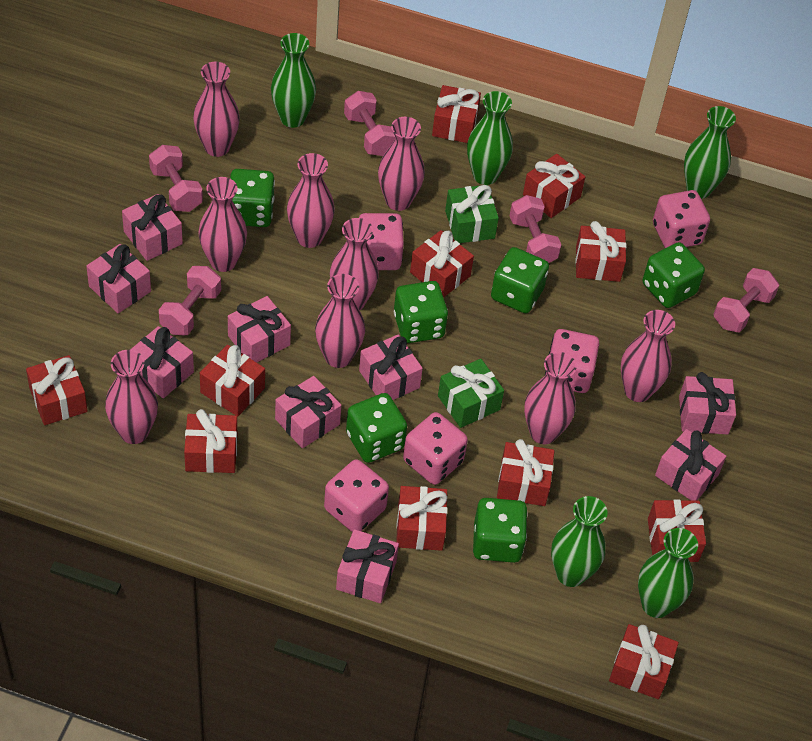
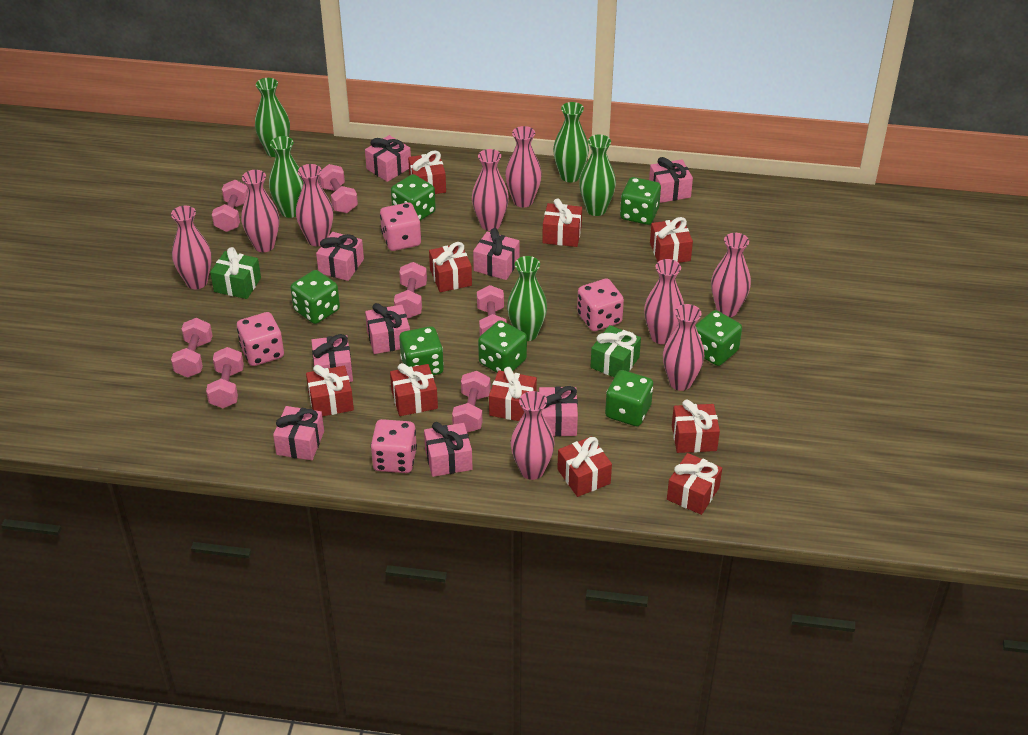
green dice: [230,169,275,227] [346,393,407,463] [394,281,448,343] [473,498,527,563] [491,247,549,313] [643,242,705,308] = 6 -> [290,270,340,324] [391,174,436,221] [399,326,444,375] [478,320,527,373] [605,370,653,426] [620,177,661,225] [695,310,742,366] = 7
pink dice: [324,459,389,532] [359,213,404,270] [403,412,468,485] [545,329,599,393] [653,190,710,248] = 5 -> [237,312,284,366] [371,419,417,473] [380,203,421,251] [577,278,624,331] = 4
pink dumbbell: [149,145,203,212] [159,266,221,335] [344,91,396,156] [510,195,561,263] [713,268,779,333] = 5 -> [171,318,213,377] [206,347,244,408] [212,180,248,232] [319,164,358,213] [394,262,427,318] [452,371,491,433] [477,285,507,336] = 7
red gift: [26,355,87,425] [184,409,237,473] [200,345,265,417] [396,486,448,551] [410,230,474,298] [432,85,481,143] [497,439,554,506] [523,154,585,218] [575,221,626,282] [609,624,679,699] [648,499,706,562] = 11 -> [306,365,354,416] [390,363,438,416] [408,151,446,194] [429,242,472,292] [489,367,537,421] [542,198,582,247] [557,437,612,497] [650,217,693,263] [667,453,722,515] [672,400,720,453] = 10

